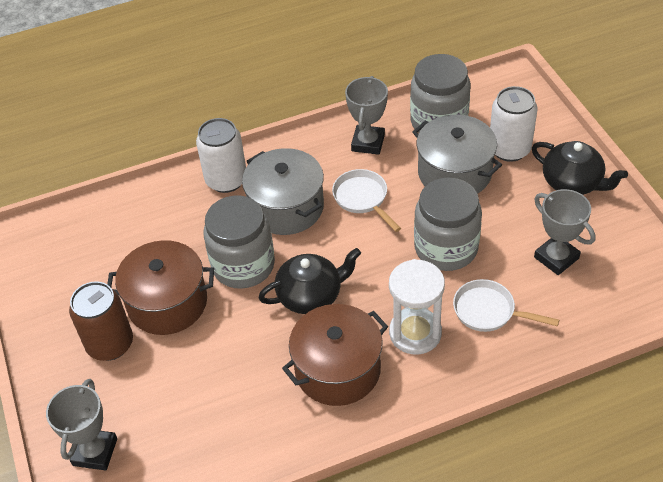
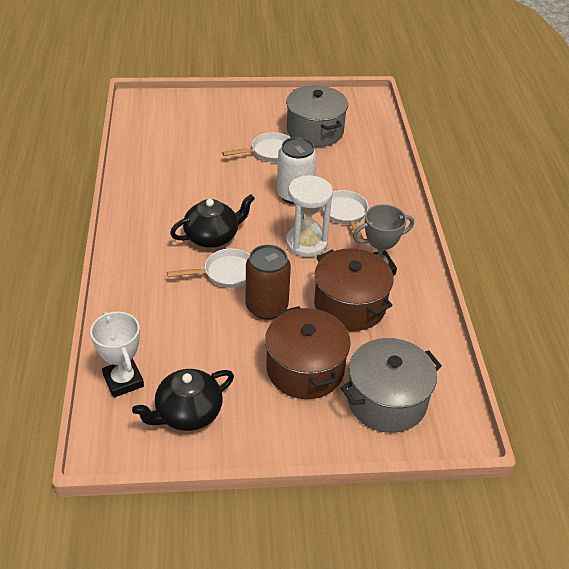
grey jar: [204,196,275,289] [410,54,470,133] [414,177,482,271] = 3 -> none = 0
grey trophy: [46,379,117,471] [345,76,388,155] [534,189,595,275] = 3 -> [353,204,414,275] = 1
white can: [196,118,246,193] [490,86,538,162] = 2 -> [277,137,317,204] = 1
white pan: [332,169,401,232] [453,279,559,332] = 2 -> [167,248,250,288] [222,132,291,162] [323,190,369,239] = 3
white trophy: none = 0 -> [90,311,144,398] = 1

